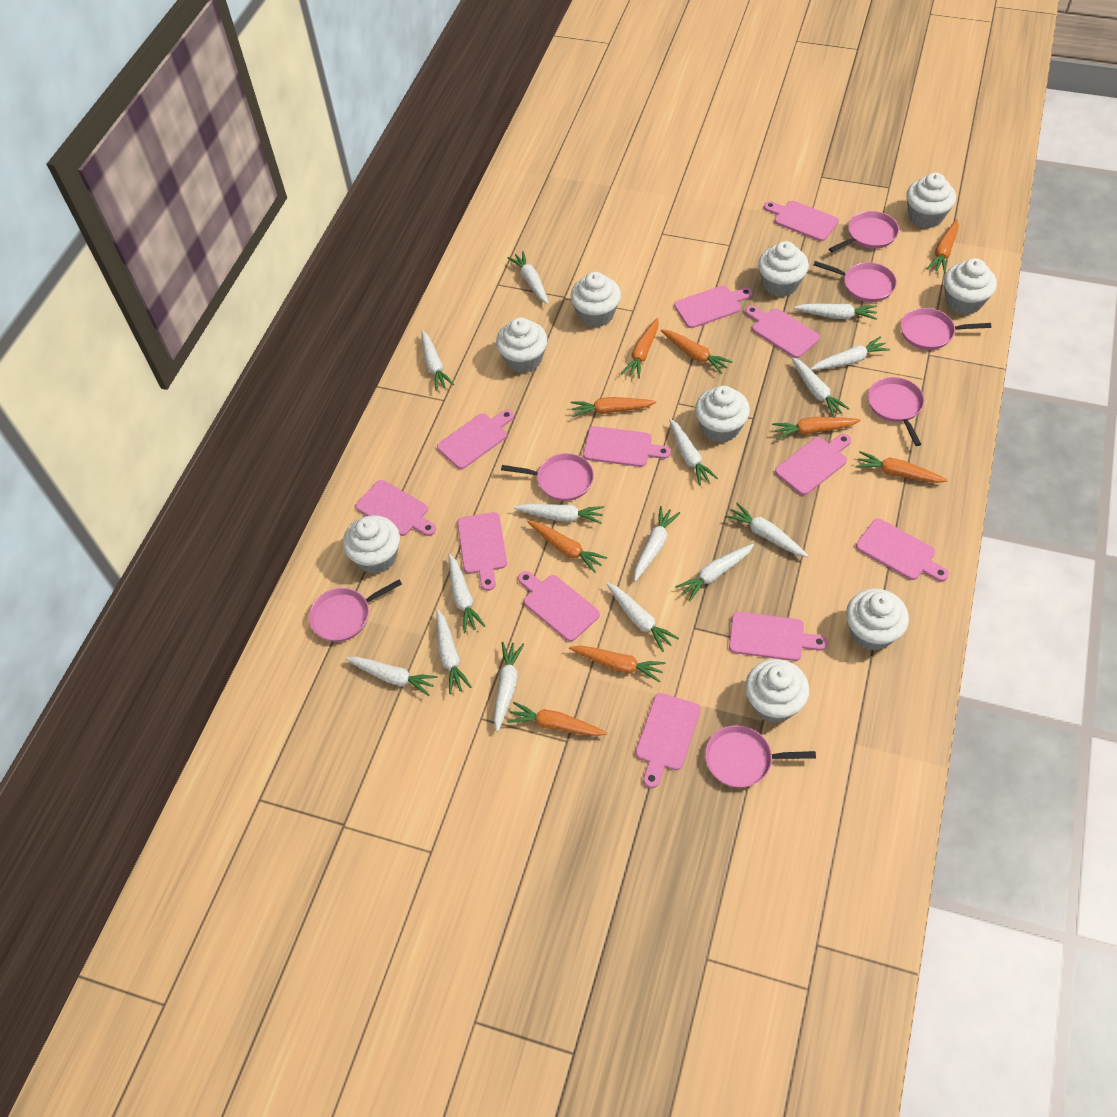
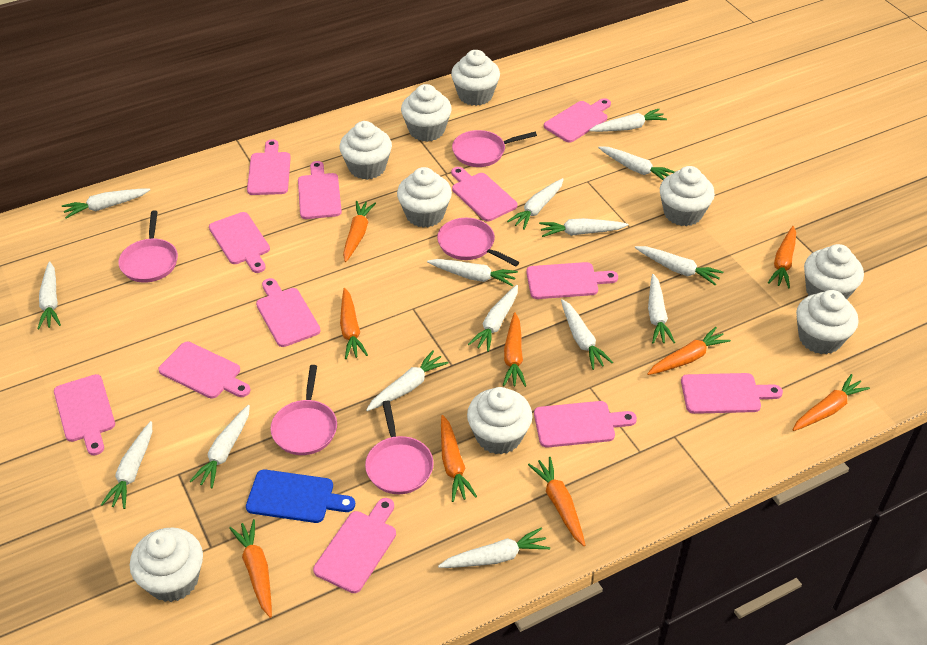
blue cutting board: none = 0 -> [246,469,355,523] = 1
pink pan: [309,580,402,642] [501,453,594,501] [705,725,816,788] [813,261,897,302] [829,211,899,252] [868,377,924,446] [901,308,991,350] = 7 -> [118,210,178,283] [270,365,337,455] [365,400,434,494] [437,218,519,266] [452,130,537,167] = 5

